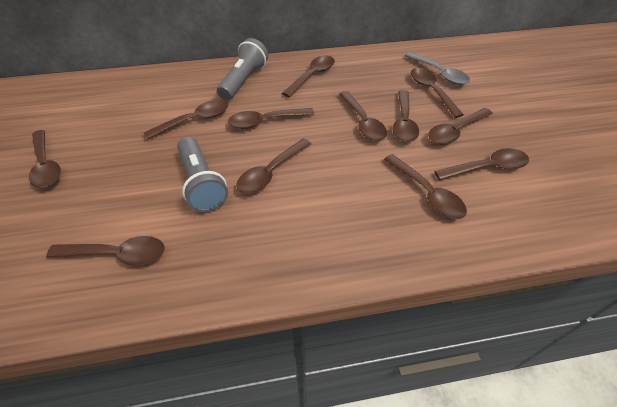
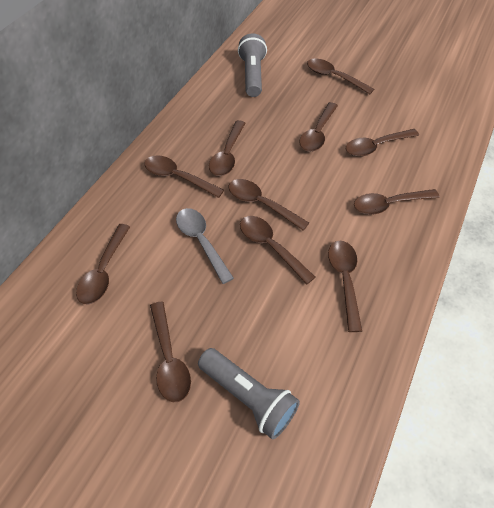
brown spoon: [29,130,61,188] [46,236,165,266] [144,100,228,140] [228,108,314,129] [236,138,311,194] [282,56,335,98] [339,91,387,141] [384,154,467,219] [393,90,419,142] [411,68,464,118] [428,108,493,145] [434,148,529,180] = 12 -> [76,224,130,304] [144,155,224,198] [150,301,191,402] [209,120,245,176] [229,179,309,231] [240,216,315,284] [300,102,338,152] [307,59,374,94] [328,241,362,332] [346,129,419,157] [354,189,440,215] = 11

